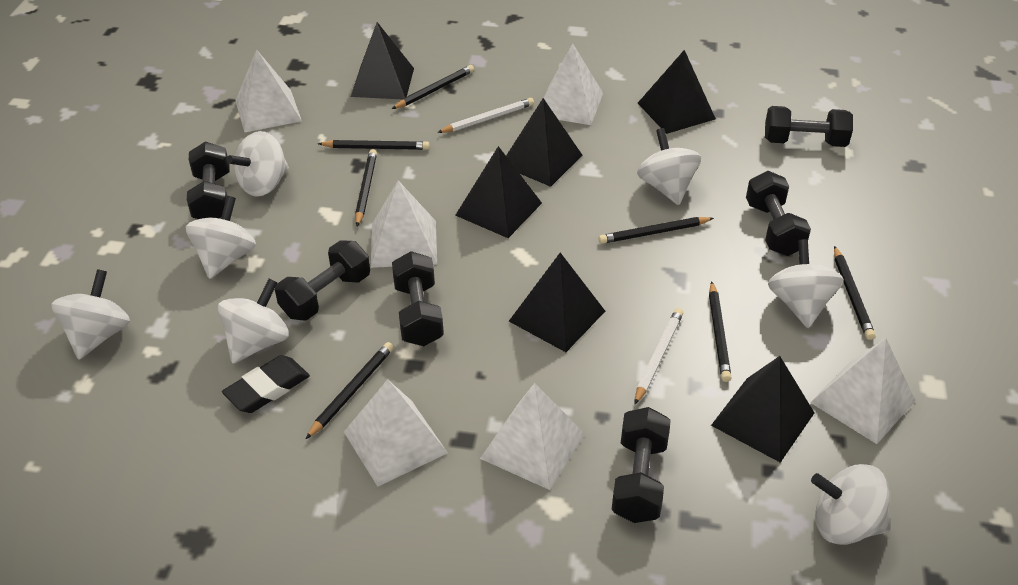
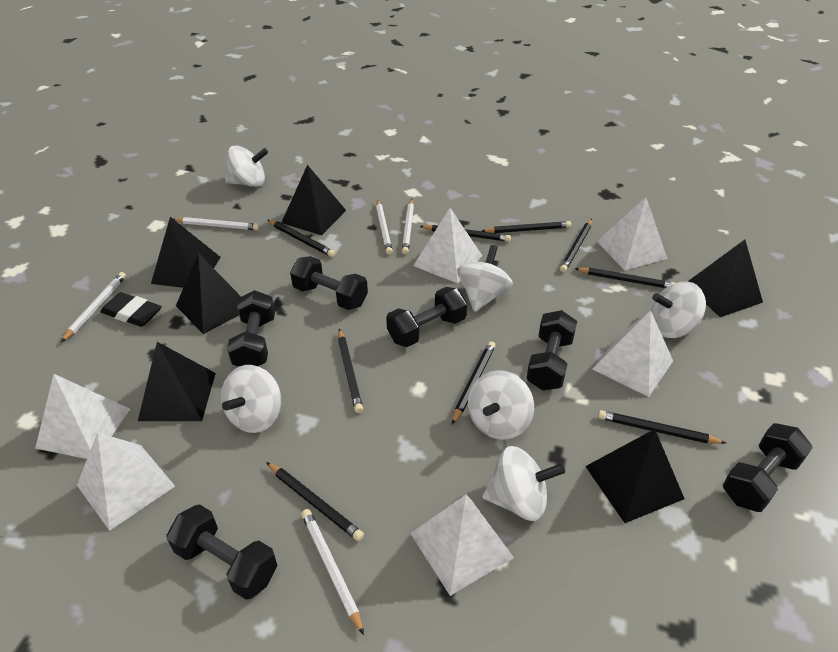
black pencil: [306,342,394,439] [318,140,430,150] [355,149,377,226] [392,65,474,109] [598,217,714,244] [709,281,731,382] [834,246,875,340] = 7 -> [266,462,364,541] [268,220,335,257] [338,329,363,413] [420,225,511,242] [452,341,496,424] [482,221,571,233] [560,219,592,272] [574,267,675,288] [598,410,726,444] = 9
white pencil: [437,98,534,133] [634,308,684,405] = 2 -> [61,272,126,342] [174,217,259,230] [301,509,364,635] [376,199,393,255] [402,199,414,254] = 5
white spinning top: [51,269,130,360] [186,196,256,279] [218,279,289,364] [227,131,289,197] [637,128,701,205] [768,239,844,328] [811,464,890,545] = 7 -> [221,365,281,433] [225,146,268,187] [457,245,513,312] [468,370,534,440] [482,446,565,521] [651,282,706,338] = 6

